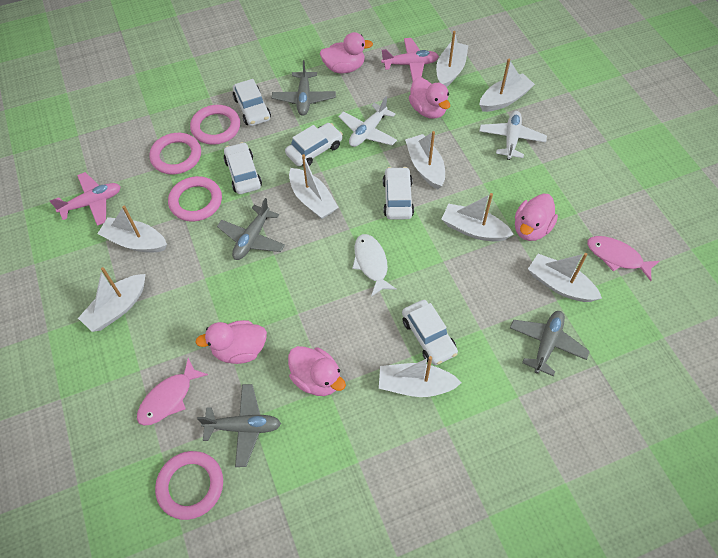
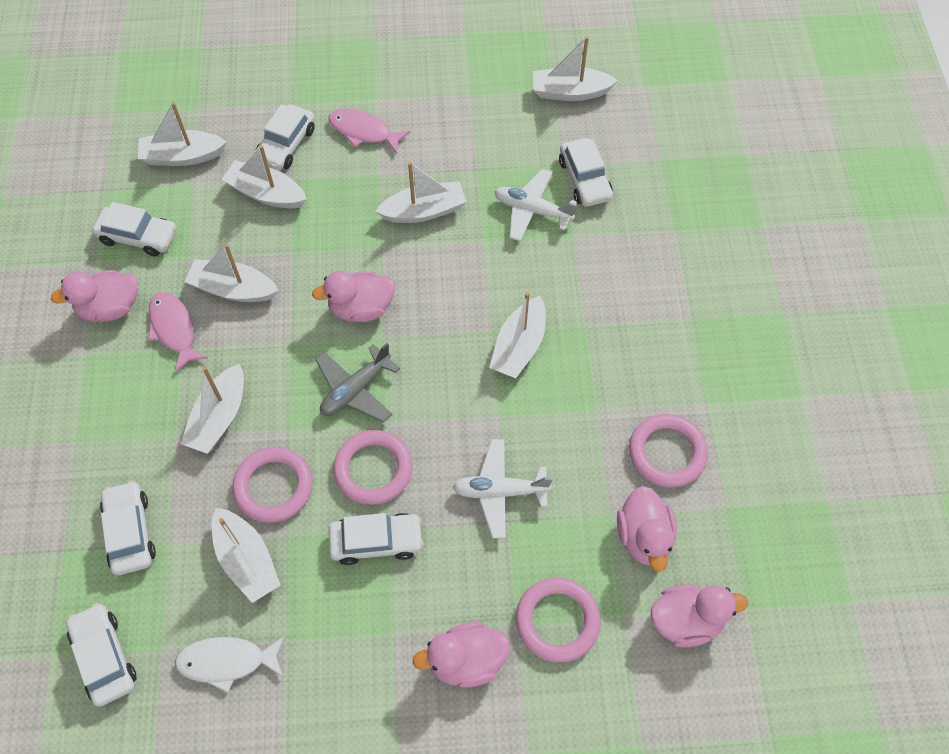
grey plane: [197,384,281,467] [217,198,285,260] [272,60,336,116] [510,311,590,376] = 4 -> [315,343,400,423] = 1
pink plane: [50,172,121,226] [381,38,439,81] = 2 -> none = 0
white boat: [78,267,145,332] [97,206,167,252] [289,154,339,219] [379,356,462,397] [405,131,445,189] [436,31,469,87] [441,193,514,242] [479,59,535,112] [528,253,602,302] = 9 -> [138,102,227,166] [180,364,244,454] [185,244,279,302] [212,508,280,603] [221,145,307,208] [375,162,466,223] [489,292,546,378] [533,36,618,101] = 8
white car: [224,142,262,194] [233,79,271,126] [285,123,343,166] [383,167,414,220] [402,300,458,365] = 5 -> [66,603,137,707] [92,202,177,257] [100,481,156,575] [254,104,315,171] [328,513,424,565] [559,138,613,207] = 6

